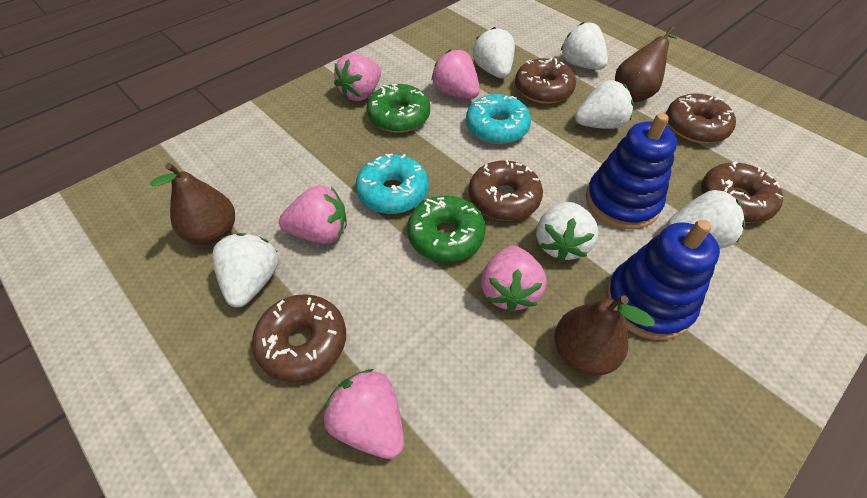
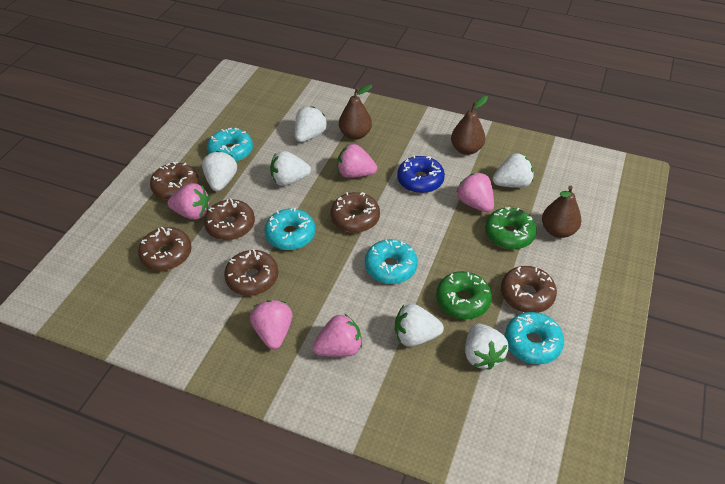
blue donut: none = 0 -> [397,155,445,193] = 1
blue stacking toy: [586,113,677,230] [606,220,720,340] = 2 -> none = 0
brown donut: [252,294,346,382] [469,160,543,221] [515,58,576,104] [666,93,736,144] [701,161,783,223] = 5 -> [138,227,192,271] [150,162,199,200] [204,199,255,240] [224,249,278,295] [330,192,380,233] [501,266,557,313] = 6
turquoise donut: [355,154,429,214] [466,94,531,144] = 2 -> [207,128,253,162] [264,208,315,250] [365,239,418,284] [505,312,564,364] = 4

